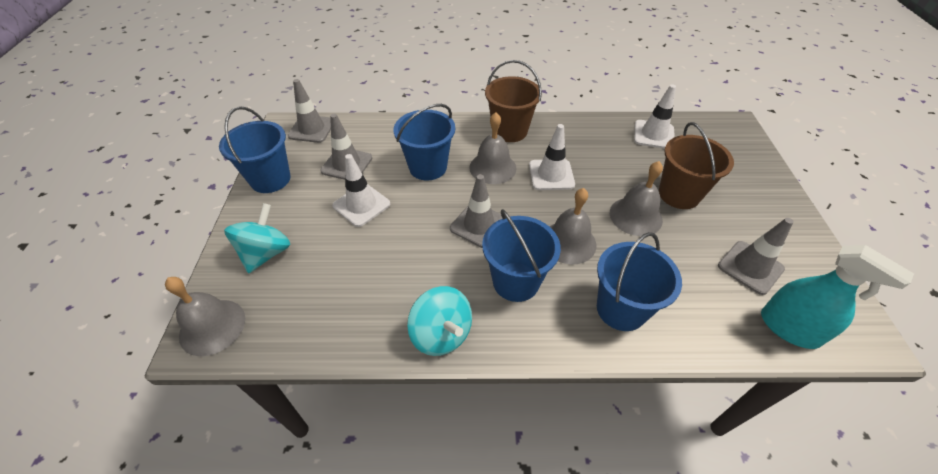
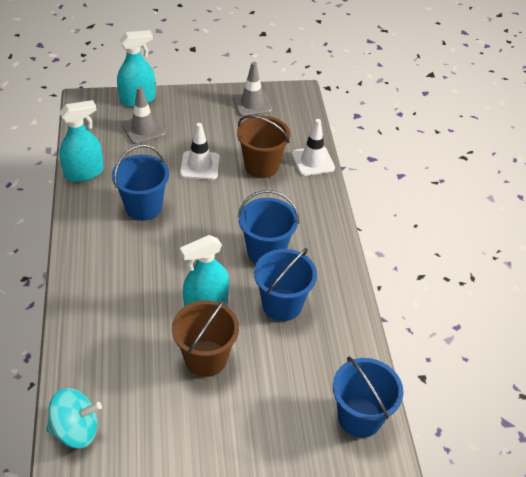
grey bell: [165,277,245,356] [469,112,516,184] [550,188,596,264] [610,161,663,236] = 4 -> none = 0
grey traffic cone: [288,79,331,143] [320,114,372,180] [450,174,503,248] [718,218,794,295] = 4 -> [122,87,166,144] [233,62,272,117] = 2
turquoise spinning top: [224,203,290,273] [407,286,472,356] = 2 -> [46,388,102,448] = 1
turquoise spray bottle: [761,245,914,349] = 1 -> [59,100,104,182] [117,30,156,107] [180,235,229,307] = 3
white traffic cone: [332,154,390,227] [529,124,575,190] [634,84,676,149] = 3 -> [180,123,220,180] [292,119,335,176] = 2

